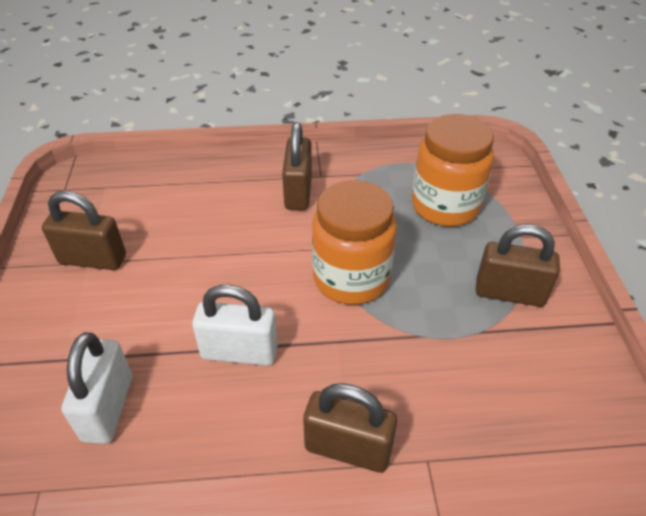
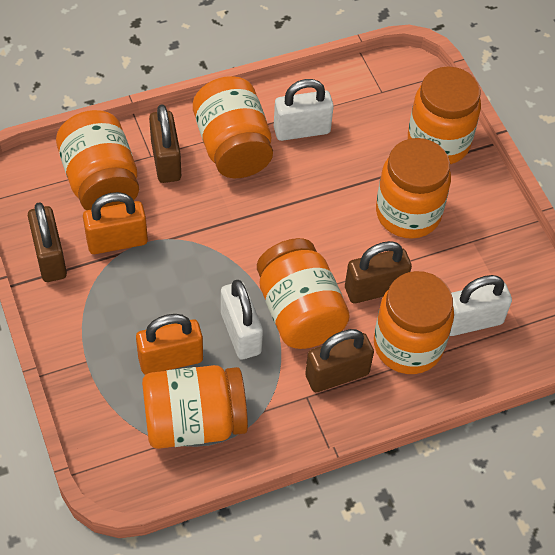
orange jar: [312,180,397,305] [412,114,494,227] = 2 -> [56,110,139,210] [142,365,248,449] [193,76,273,178] [257,238,350,349] [374,271,454,374] [376,138,451,239] [408,67,481,164] = 7
orange padlock: none = 0 -> [83,192,148,254] [136,314,203,375] = 2
white padlock: [61,332,132,444] [192,284,278,366] = 2 -> [221,280,263,359] [274,79,334,141] [450,275,512,336] = 3

